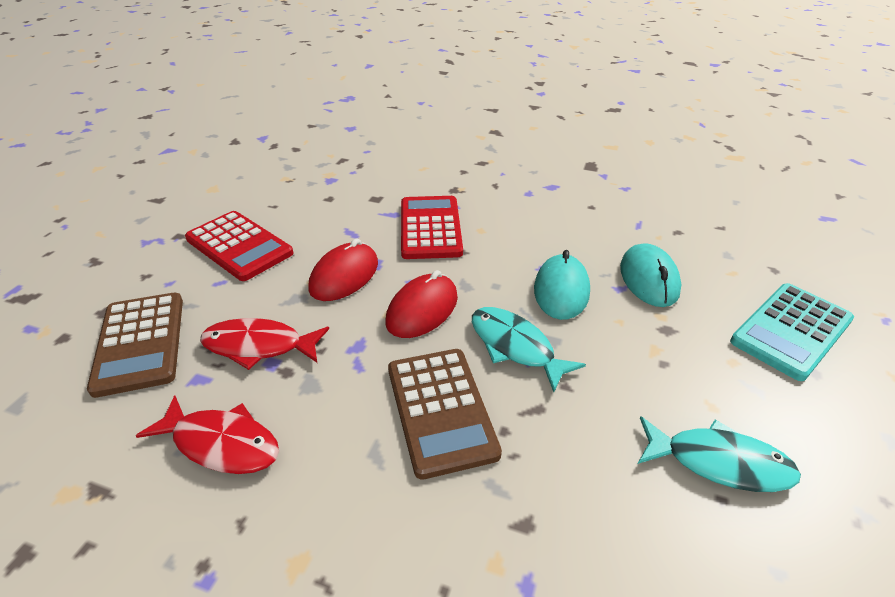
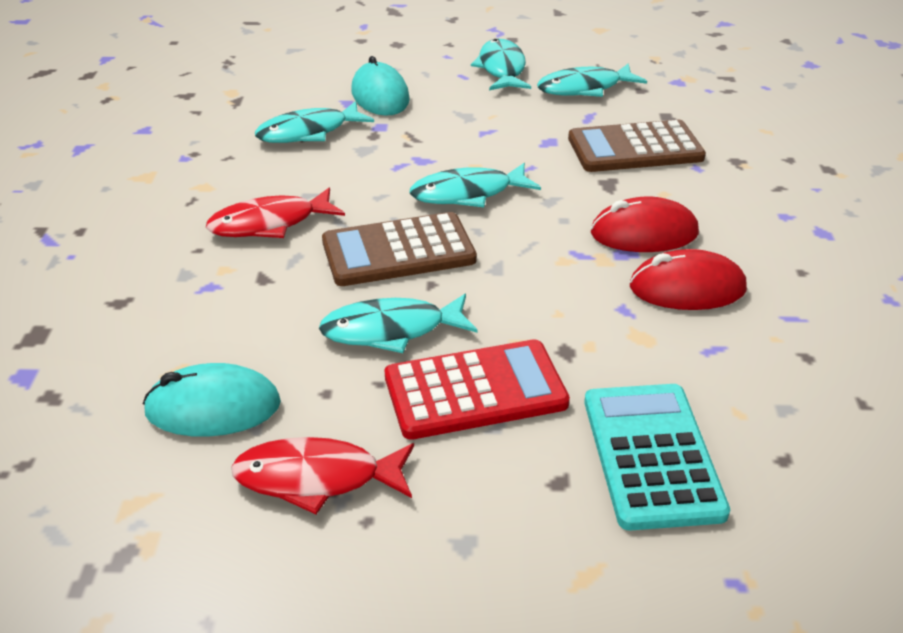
red calculator: [185,211,294,281] [401,196,463,259] = 2 -> [385,339,570,440] = 1
turquoise fish: [472,307,586,392] [638,416,801,492] = 2 -> [255,101,374,143] [319,294,478,353] [410,163,541,207] [471,39,531,90] [537,63,647,97] = 5

